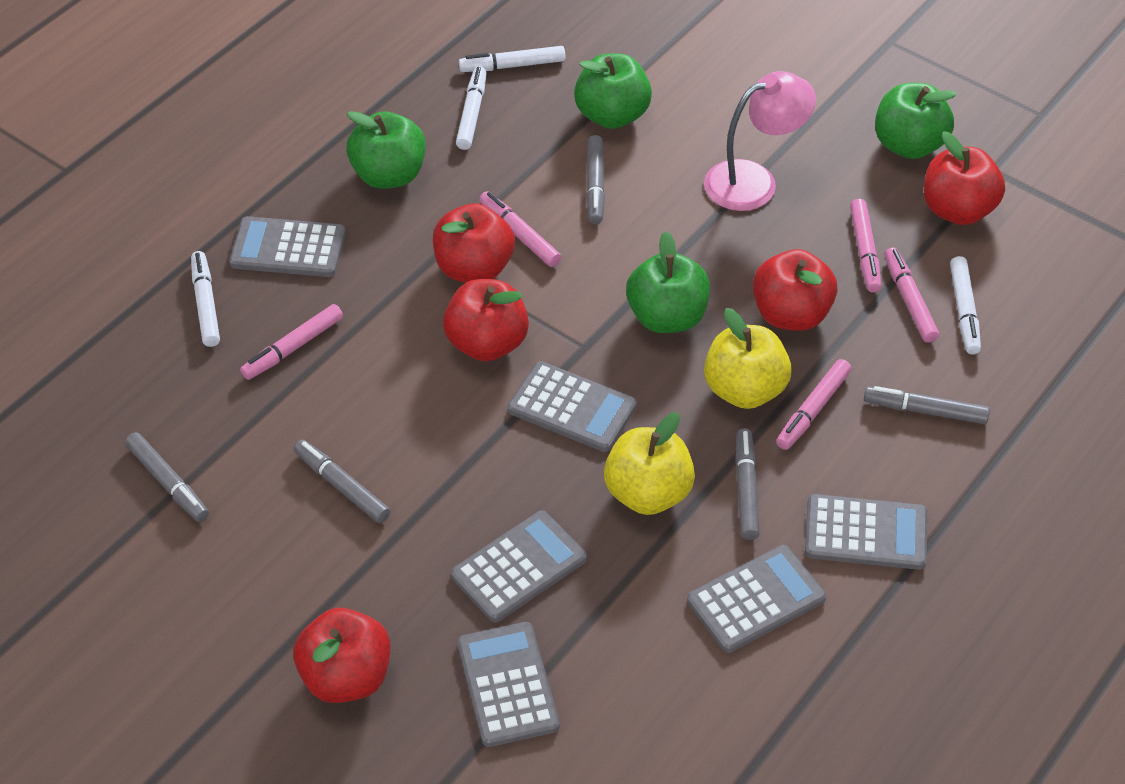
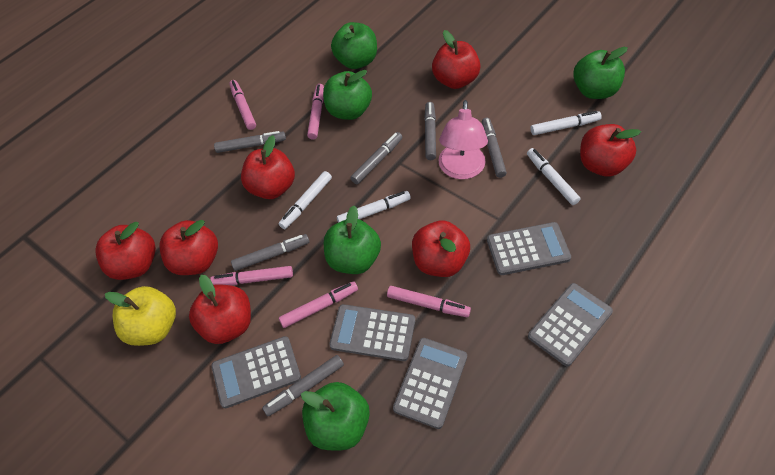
green apple: [347,111,426,189] [574,53,652,129] [626,231,710,333] [875,83,957,159] = 4 -> [301,382,370,450] [323,70,372,120] [324,206,381,274] [331,22,377,69] [573,47,628,99] = 5
grey calculator: [229,216,345,277] [451,511,587,622] [458,622,560,747] [508,361,637,452] [687,545,826,653] [805,494,927,570] = 6 -> [211,336,301,408] [329,304,415,361] [393,338,467,429] [487,222,571,275] [528,283,613,366] = 5
grey marker: [125,432,209,522] [294,440,390,523] [586,135,605,224] [735,428,760,540] [864,386,990,424] = 5 -> [214,131,286,153] [231,234,309,271] [262,355,344,416] [351,132,402,184] [424,102,436,160] [482,118,507,178] = 6
red apple: [293,608,391,703] [433,203,515,283] [443,279,529,361] [753,249,838,331] [924,131,1005,225] = 5 -> [95,222,156,280] [160,220,218,275] [189,275,251,344] [241,135,295,199] [412,220,470,277] [432,30,480,89] [580,124,641,177] = 7
yellow apple: [604,412,695,515] [704,308,792,409] = 2 -> [105,286,176,346] = 1

